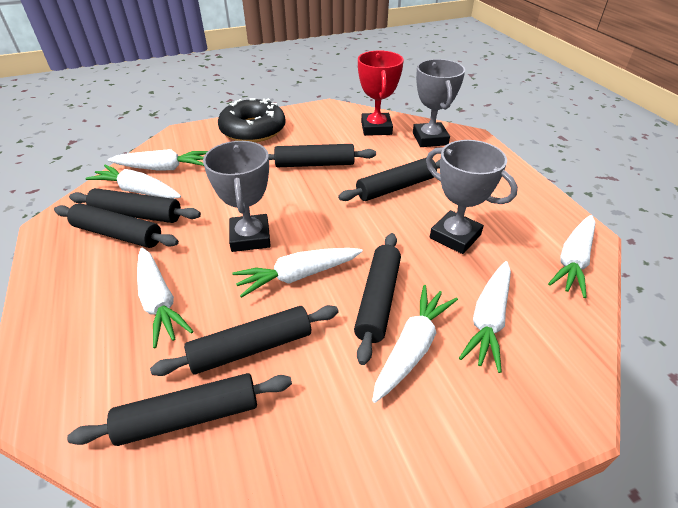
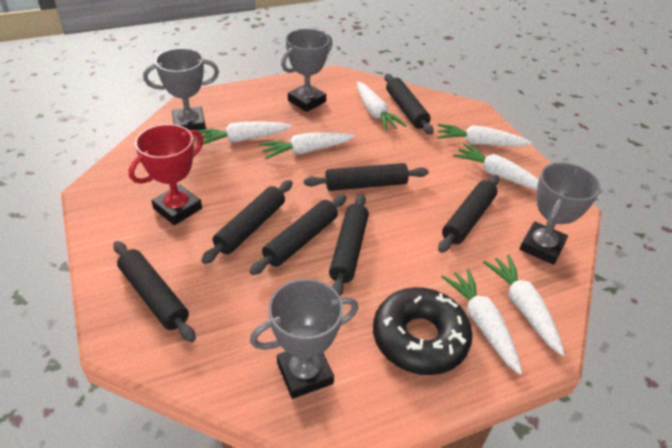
grey trophy: [203,141,271,252] [413,59,465,147] [426,140,518,254] = 3 -> [143,48,219,131] [250,279,358,399] [281,29,332,112] [520,163,601,265] = 4

